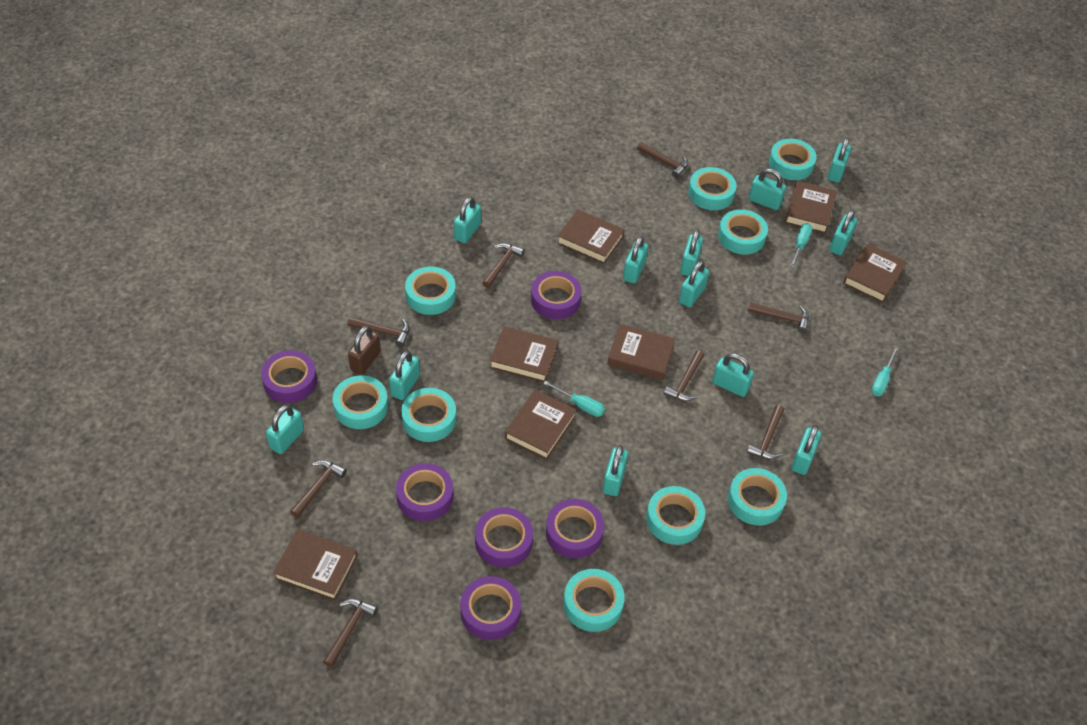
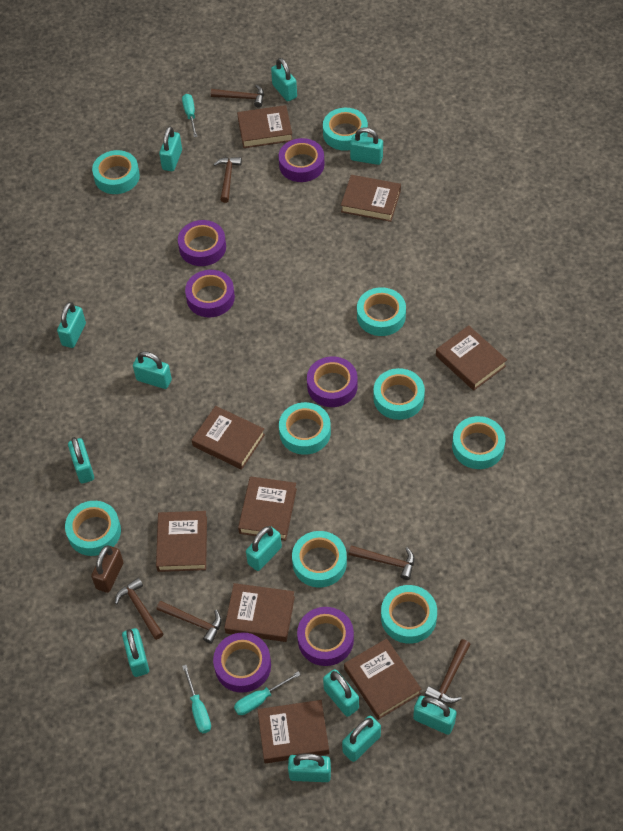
brown book: [273,529,358,601] [490,326,559,382] [505,390,576,460] [557,209,625,264] [607,324,675,380] [785,181,837,234] [843,244,907,303] = 7 -> [156,511,207,572] [192,406,265,470] [224,583,295,642] [237,105,293,148] [238,476,297,540] [258,700,329,763] [341,175,401,222] [344,638,421,720] [436,325,507,391] = 9
brown hammer: [290,460,347,518] [323,599,378,668] [347,317,410,347] [482,243,525,288] [637,142,688,178] [664,350,704,401] [747,405,784,460] [748,302,809,333] = 8 -> [115,578,164,640] [157,601,222,644] [211,85,264,108] [213,157,242,203] [349,546,414,580] [425,639,470,704] = 6

